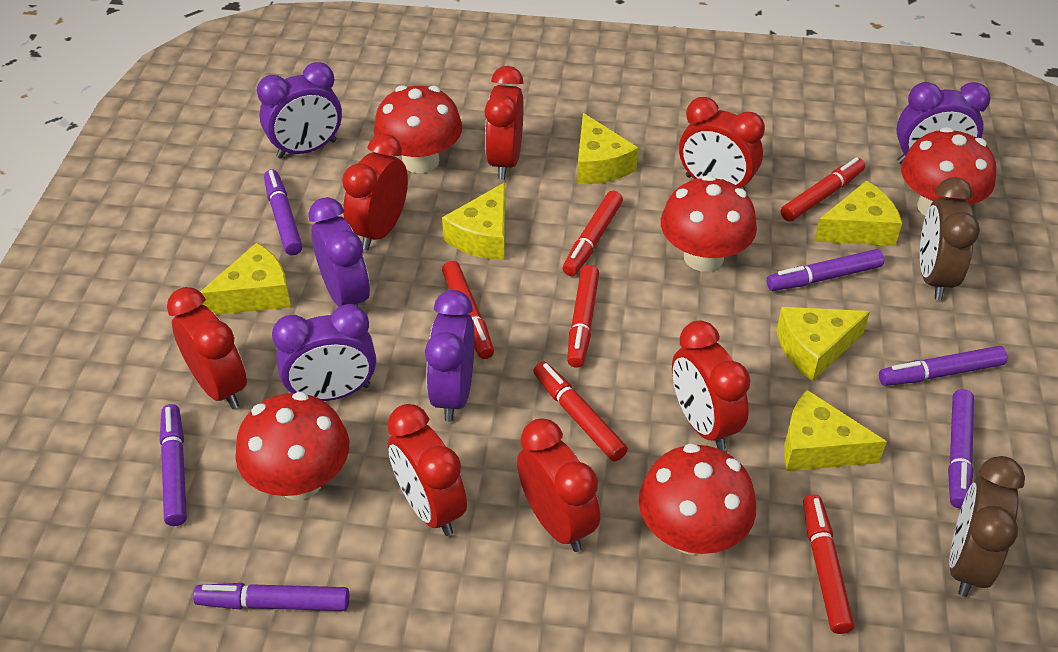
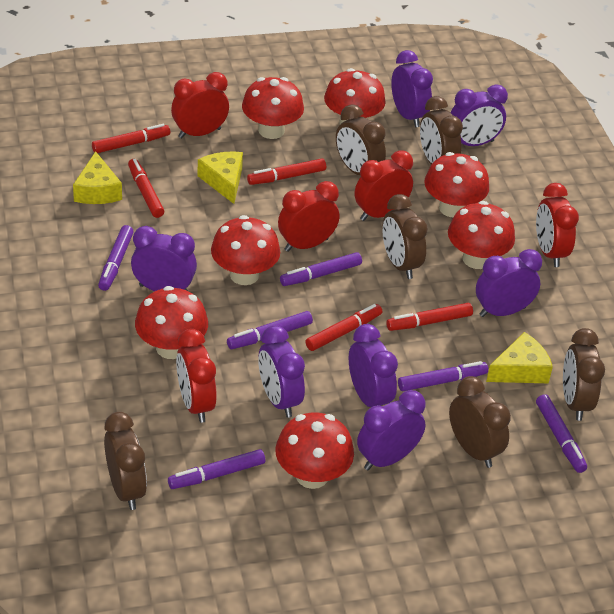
brown clock: [920,177,980,300] [949,456,1025,597] = 2 -> [104,412,147,510] [336,104,386,175] [382,194,428,279] [420,96,463,164] [449,376,511,468] [563,328,605,421] = 6
purple clock: [257,62,342,159] [272,304,376,401] [309,197,370,307] [425,290,474,422] [896,82,991,164] = 5 -> [131,226,197,291] [258,325,305,418] [349,324,398,407] [357,390,426,470] [391,50,433,127] [450,85,508,146] [476,249,542,317] = 7
red clock: [167,287,247,409] [342,134,408,250] [387,404,467,536] [485,66,524,180] [517,418,600,552] [672,320,750,450] [679,97,765,190] = 7 -> [171,72,229,138] [176,329,217,423] [278,181,339,252] [355,150,413,221] [536,183,579,267] = 5
red marker: [442,261,494,359] [533,361,628,461] [563,191,623,276] [567,265,599,367] [781,157,865,222] [803,494,854,634] = 6 -> [92,124,170,153] [128,159,164,218] [247,158,326,185] [305,304,382,351] [386,303,473,331] = 5
red mushroom: [235,392,349,500] [374,85,462,173] [639,443,756,555] [661,175,757,272] [901,127,996,216] = 5 -> [135,286,208,359] [211,215,280,285] [242,77,304,139] [275,412,354,489] [324,68,386,124] [424,152,489,217] [448,201,515,269] = 7
yellow cheese: [200,242,291,315] [442,182,505,260] [577,113,638,184] [777,307,870,381] [784,390,887,471] [814,180,902,246] = 6 -> [73,151,122,204] [197,151,243,204] [486,332,553,383] = 3

